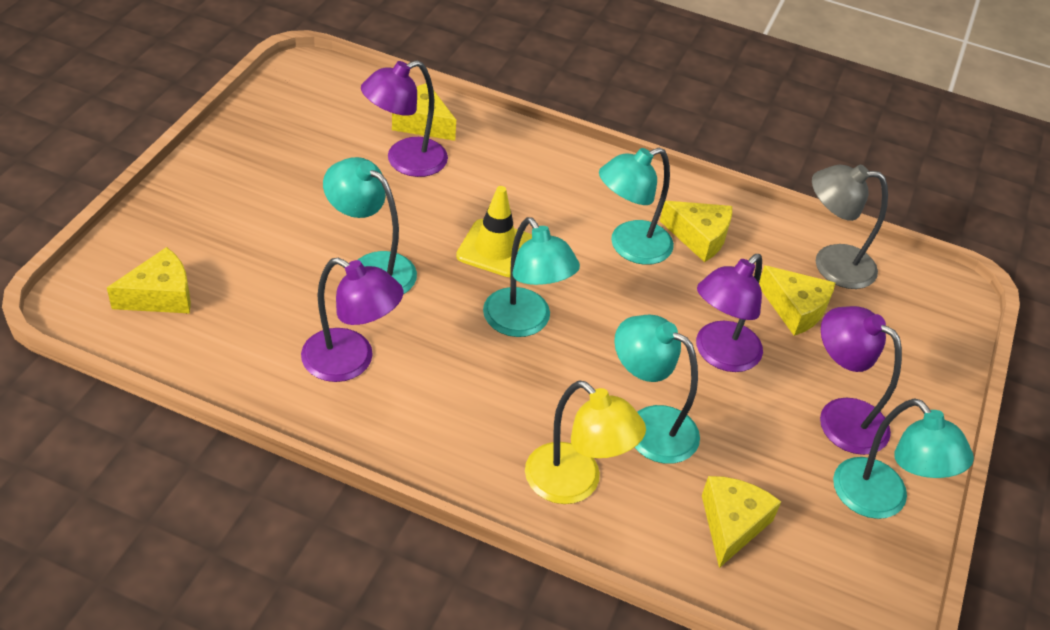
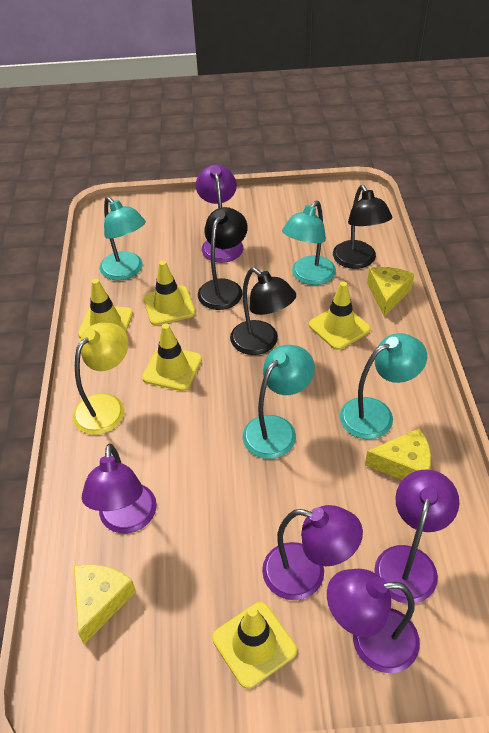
black lamp: none = 0 -> [198,207,248,310] [230,268,296,355] [333,185,392,269] = 3
grey lamp: [812,165,888,289] = 1 -> none = 0
purple lamp: [301,257,404,382] [361,60,448,177] [696,254,763,372] [820,306,902,455] = 4 -> [82,443,157,534] [196,164,244,263] [262,505,363,600] [327,569,420,673] [374,470,459,604] = 5
turquoise lamp: [323,157,417,294] [483,217,580,337] [599,148,674,265] [614,315,700,464] [833,398,974,519] = 5 -> [100,197,146,281] [242,345,315,459] [282,201,336,285] [340,333,427,439] = 4
yellow cheese: [107,247,191,313] [392,83,456,141] [660,201,732,262] [702,476,781,568] [759,265,835,336] = 5 -> [74,564,136,644] [365,428,431,480] [367,267,414,316] = 3
yellow traffic cone: [456,186,532,277] = 1 -> [78,279,133,339] [142,323,202,391] [143,261,195,325] [212,602,297,689] [309,281,371,350] = 5

